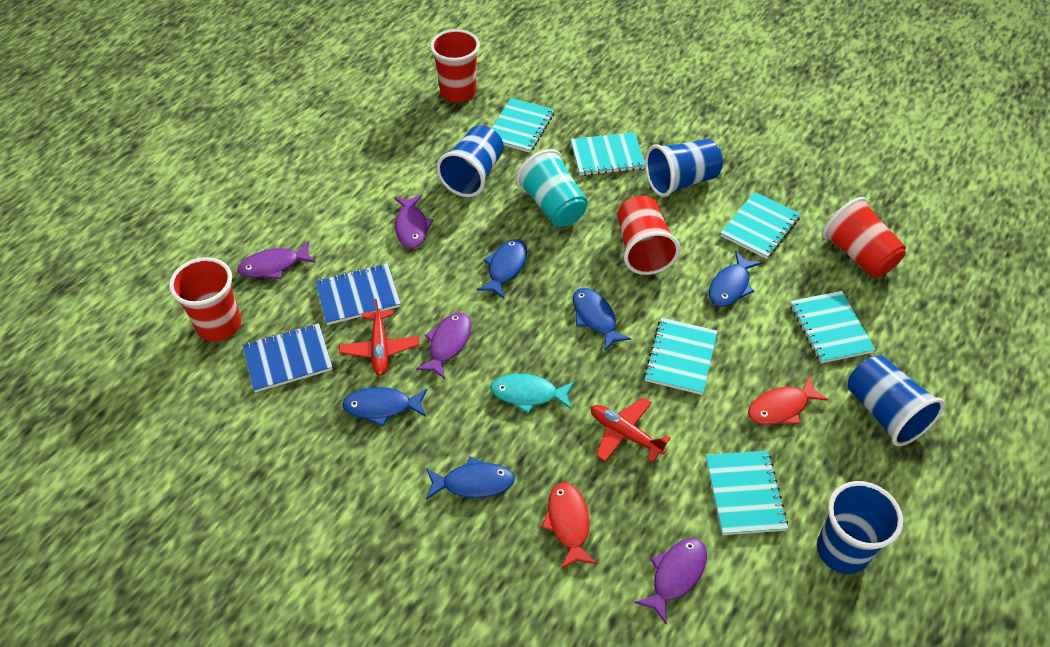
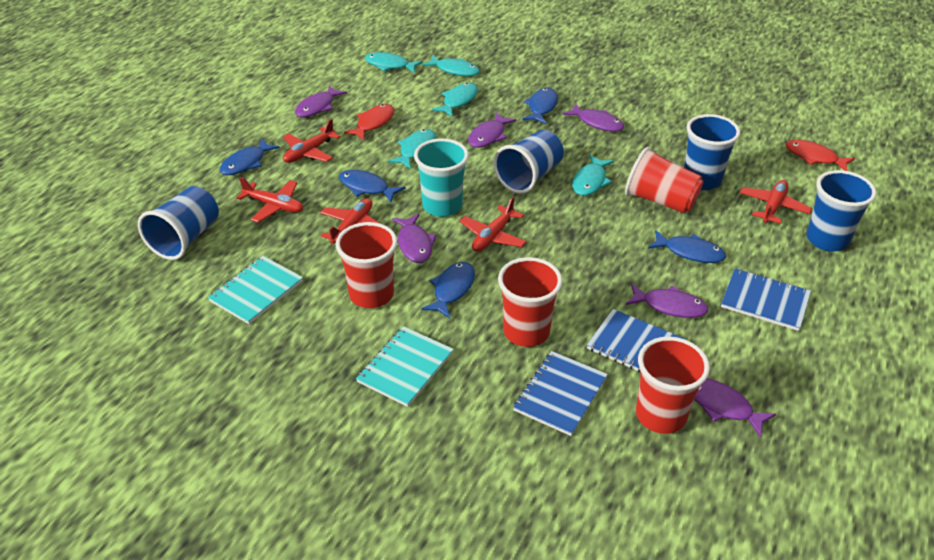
blue notebook: [243,323,333,393] [315,263,401,325] = 2 -> [513,351,608,436] [587,309,686,372] [721,268,811,331] = 3
purple fish: [237,241,316,279] [394,195,434,248] [416,313,471,379] [635,538,707,625] = 4 -> [295,85,347,117] [392,214,436,263] [468,113,516,148] [563,103,624,132] [626,283,709,318] [694,378,776,438] = 6
red plane: [339,299,420,376] [591,397,671,463] = 2 -> [237,177,303,223] [283,119,341,163] [320,198,379,244] [460,197,527,252] [740,180,812,224] = 5
turquoise fish: [490,374,574,414] = 1 -> [365,52,423,73] [388,129,436,169] [422,55,480,76] [432,83,478,117] [572,155,614,196] = 5
turquoise notebook: [492,98,554,153] [571,132,645,176] [644,318,717,395] [706,451,788,535] [721,192,800,259] [790,291,876,363] = 6 -> [208,256,303,324] [356,326,454,407] = 2

